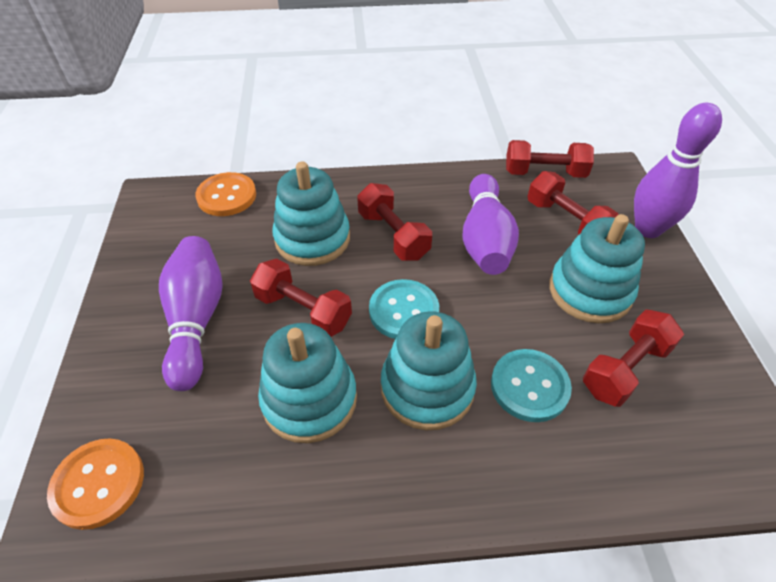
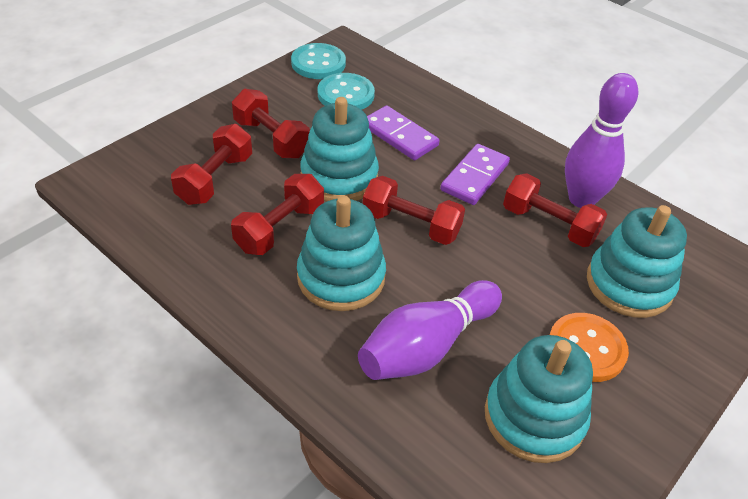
orange button: [47,438,144,530] [195,172,256,216] = 2 -> [550,313,629,382] = 1
purple bowling pin: [159,236,223,391] [462,174,519,275] [634,103,722,238] = 3 -> [358,280,502,380] [565,73,638,208] = 2
purple domino: none = 0 -> [367,106,440,160] [440,144,510,205] = 2

